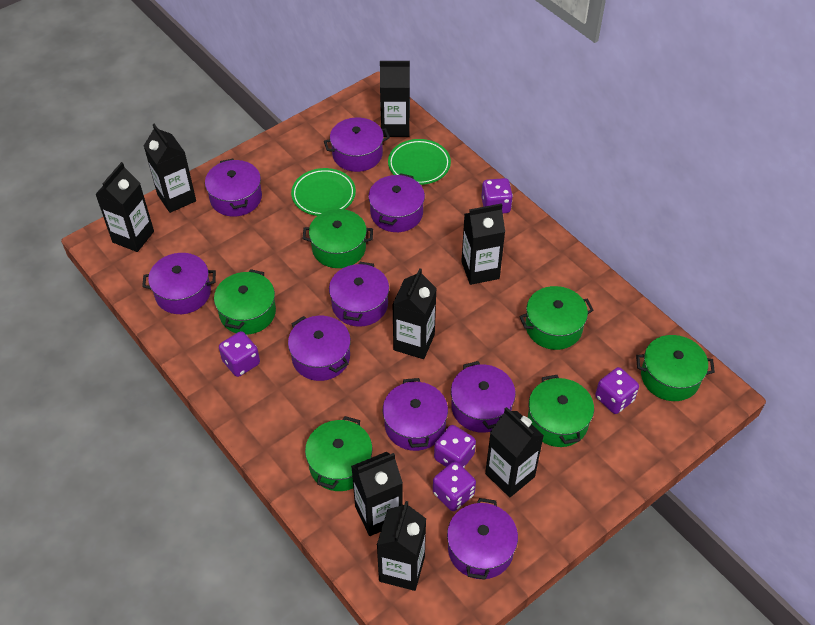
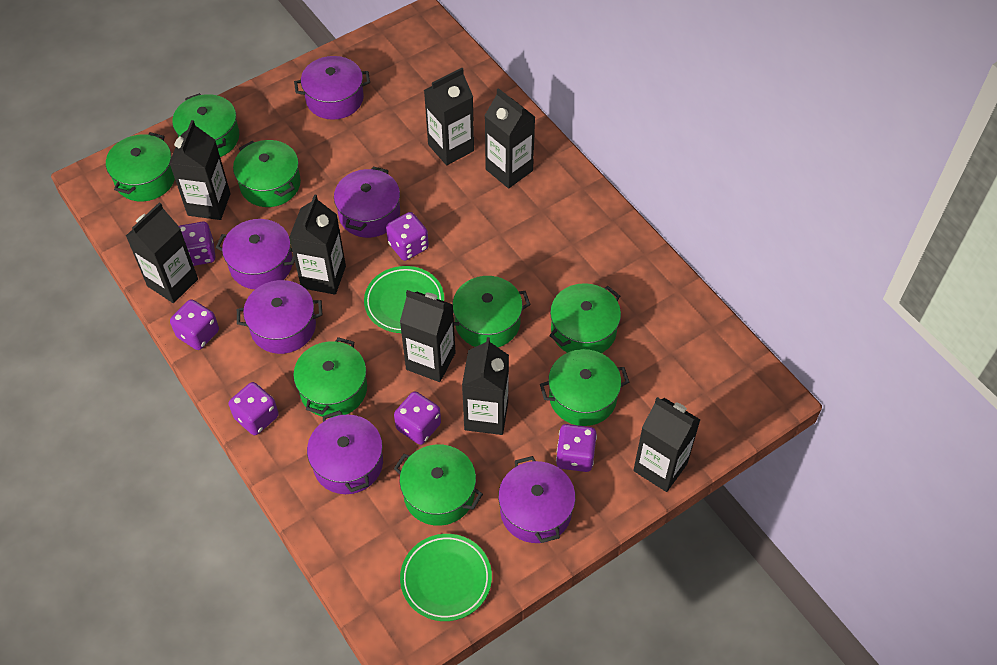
green pot: [214,269,276,335] [303,209,373,268] [305,416,372,491] [519,286,594,350] [528,375,594,447] [636,335,715,401] = 6 -> [106,132,175,201] [172,93,239,157] [233,140,301,207] [293,337,367,418] [394,445,483,526] [453,276,531,347] [540,349,629,426] [549,283,621,353] = 8
purple dice: [219,331,260,377] [433,461,476,511] [434,425,476,468] [481,178,513,213] [595,367,639,414] = 5 -> [170,299,219,350] [179,222,216,266] [229,382,279,435] [386,212,429,261] [394,391,441,445] [556,424,597,472] = 6
purple pot: [142,253,216,314] [205,159,262,217] [288,316,351,381] [324,117,390,172] [329,262,389,327] [368,173,425,232] [383,378,448,451] [447,498,518,580] [451,361,516,433] = 9 -> [216,219,295,289] [237,280,322,354] [294,56,370,120] [307,410,383,494] [334,166,400,238] [498,456,576,543] = 6

